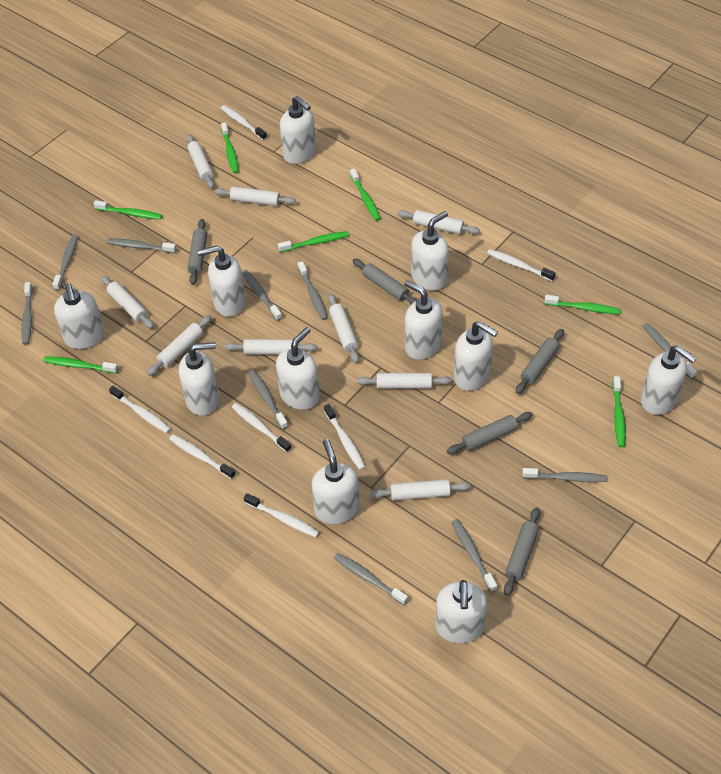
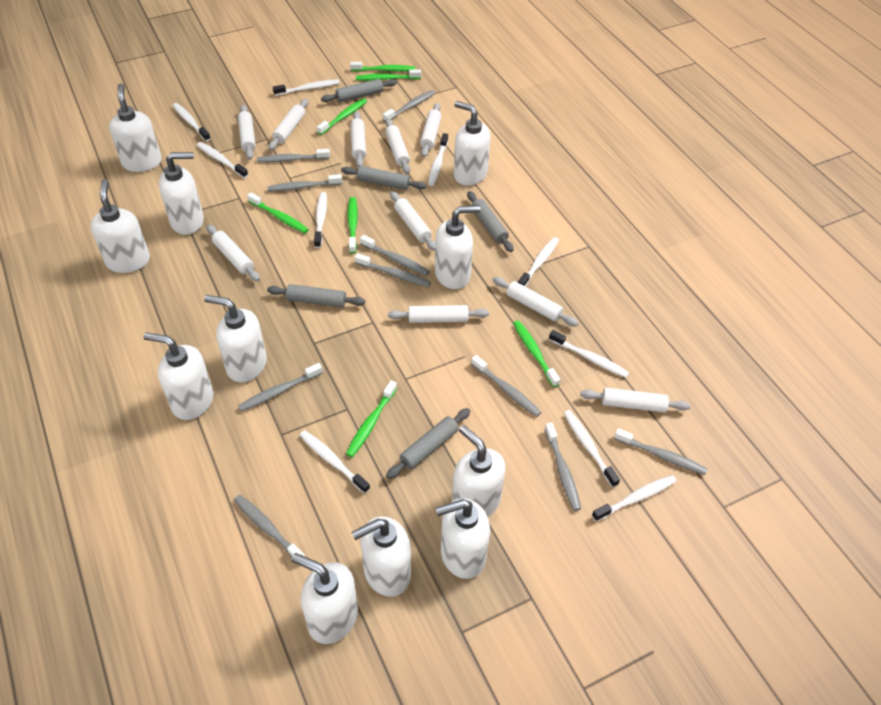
white rolling pin: [101,275,154,329] [147,315,212,376] [187,134,215,189] [214,187,296,206] [225,339,317,355] [328,294,359,363] [357,373,452,389] [370,479,471,501] [398,210,480,234] = 9 -> [206,224,260,282] [238,105,256,160] [269,99,308,150] [350,112,366,168] [385,118,410,174] [388,305,489,323] [390,191,435,251] [420,103,441,157] [493,277,578,326] [580,388,690,413] = 10
white toothbrush: [109,386,171,433] [170,435,236,479] [221,105,267,140] [232,403,292,453] [244,493,320,537] [324,404,366,470] [487,249,556,281] = 7 -> [173,103,211,142] [197,142,248,178] [273,79,340,96] [300,430,370,494] [314,192,327,248] [428,133,448,186] [518,237,559,287] [549,330,629,378] [564,410,620,487] [592,475,677,522] = 10

